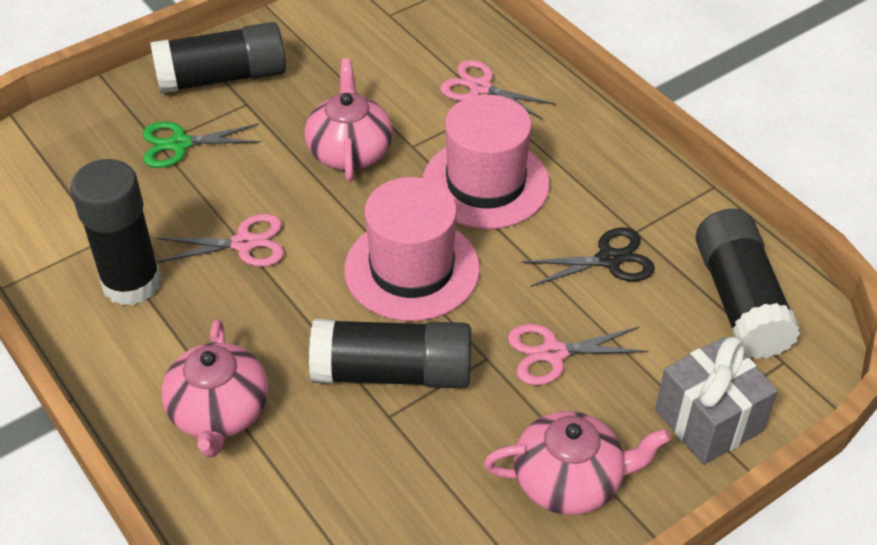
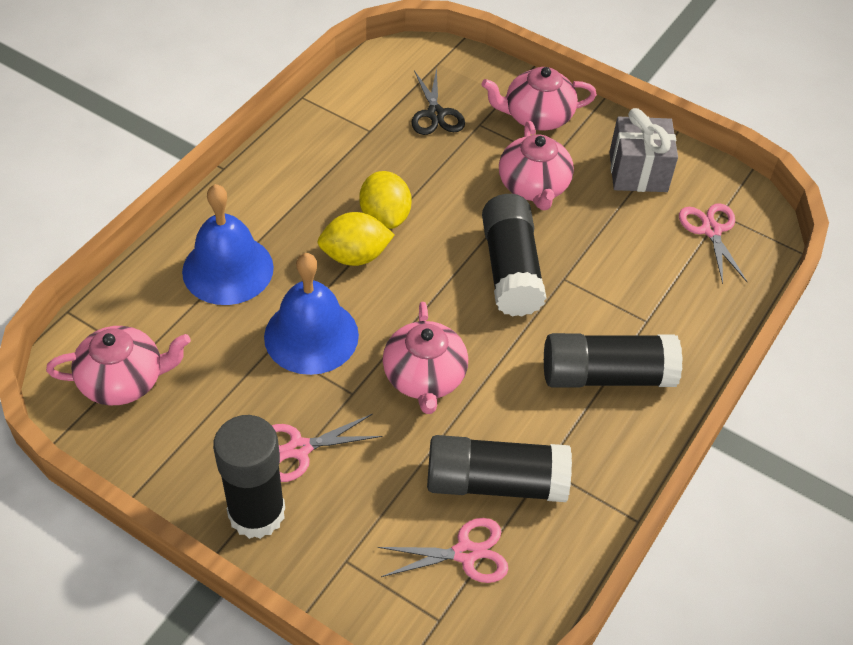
blue bell: none = 0 -> [182,184,274,305] [264,253,359,375] = 2
green scissors: [143,122,261,168] = 1 -> none = 0
pink hat: [344,177,480,321] [423,95,550,229] = 2 -> none = 0
pink teapot: [161,319,268,458] [305,58,393,182] [484,411,671,515] = 3 -> [46,326,191,405] [383,302,468,414] [481,67,597,131] [499,121,574,210] = 4
yellow lemon: none = 0 -> [317,212,394,266] [359,171,411,229] = 2

